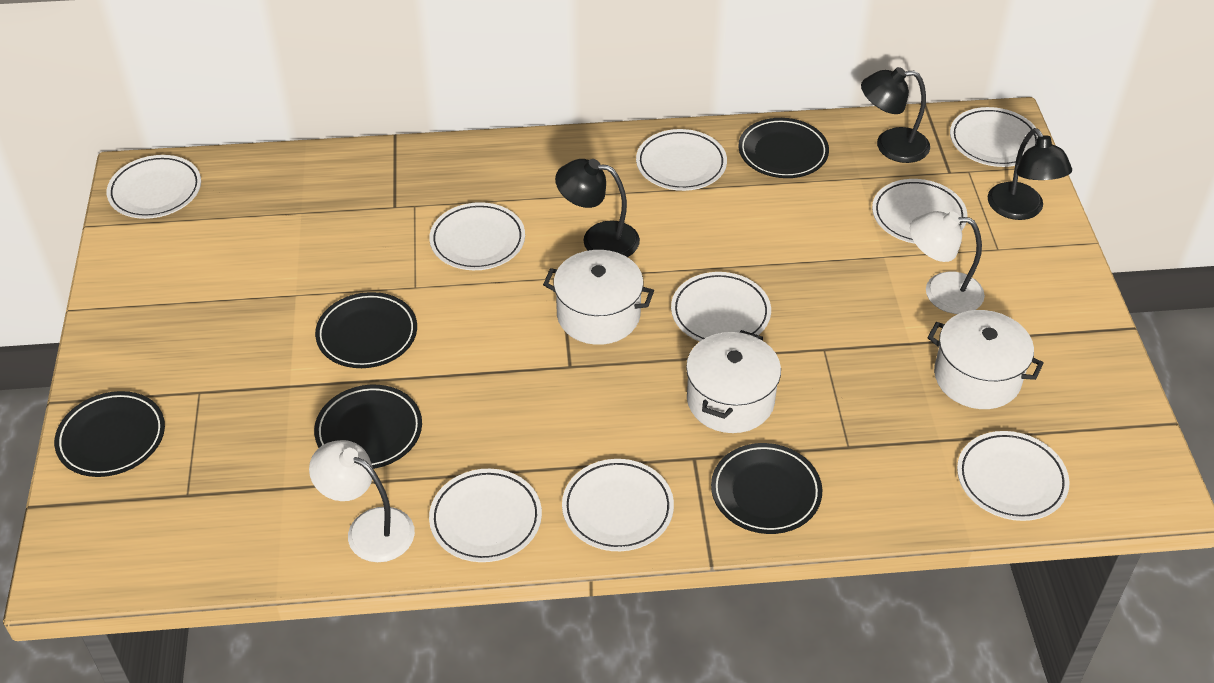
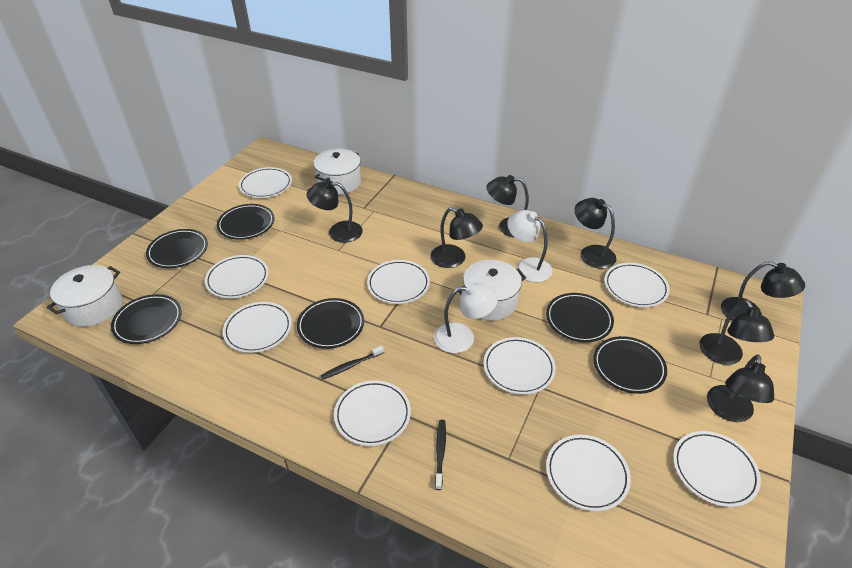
black lamp: [555,159,640,257] [861,67,930,163] [988,128,1072,220] = 3 -> [307,180,363,243] [430,207,483,268] [487,175,529,238] [575,198,616,269] [699,299,774,365] [707,355,774,422] [721,261,805,321] = 7
black plate: [54,391,165,477] [314,385,422,469] [315,292,417,368] [711,443,822,534] [738,118,829,178] = 5 -> [111,294,181,344] [146,229,208,268] [217,204,274,240] [297,298,364,349] [546,293,614,342] [594,336,667,394] = 6
black toothbrush: none = 0 -> [321,346,384,379] [435,420,446,490] = 2

